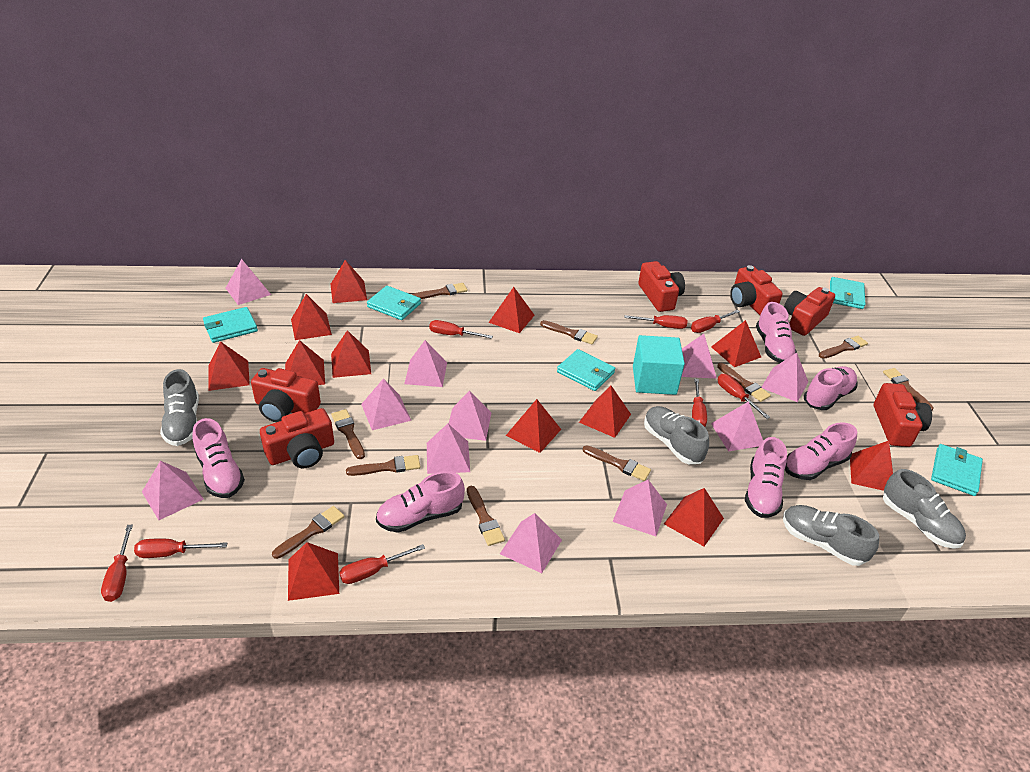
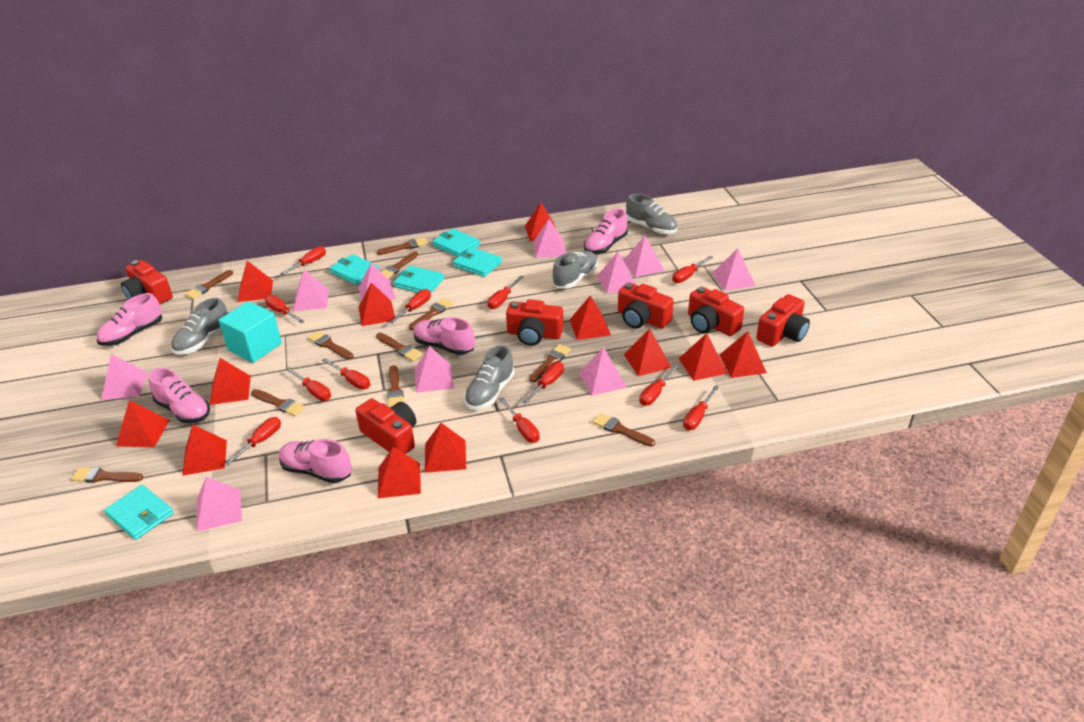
brown brush: [272,506,344,559] [331,409,365,459] [346,455,420,476] [412,283,468,299] [467,486,505,546] [540,320,598,345] [583,445,651,481] [717,363,771,402] [819,336,868,359] [883,368,934,411] = 10 -> [71,467,144,483] [185,270,233,299] [251,389,305,416] [308,331,354,360] [376,237,428,255] [376,333,423,361] [381,251,418,279] [387,365,404,408] [409,298,453,330] [529,344,571,382] [592,413,655,447] = 11
pink pyramid: [142,461,204,520] [226,259,271,305] [361,378,411,430] [404,340,447,387] [427,424,470,474] [448,390,491,441] [500,513,562,573] [612,480,667,536] [682,334,717,379] [711,401,763,452] [761,352,808,402] = 11 -> [101,354,148,400] [196,477,242,532] [293,269,329,311] [358,262,396,300] [414,346,454,393] [533,219,566,258] [579,347,627,396] [597,251,636,294] [623,236,664,277] [713,248,755,291] = 10
pink shoe: [192,418,245,498] [376,471,465,533] [745,437,787,518] [756,302,797,363] [785,422,857,480] [804,366,858,410] = 6 -> [97,293,162,346] [149,368,210,423] [279,439,352,483] [413,317,475,355] [584,208,628,254] = 5
red screwdriver: [101,525,133,602] [134,539,227,558] [339,544,425,584] [429,320,493,339] [624,315,687,329] [691,310,740,333] [692,378,707,427] [718,374,770,419] = 8 -> [224,417,281,466] [265,295,304,323] [279,246,326,276] [286,367,331,401] [322,358,370,390] [389,289,431,324] [487,276,524,309] [499,397,540,443] [522,362,564,404] [639,364,679,406] [672,256,713,283] [683,385,719,430] = 12

